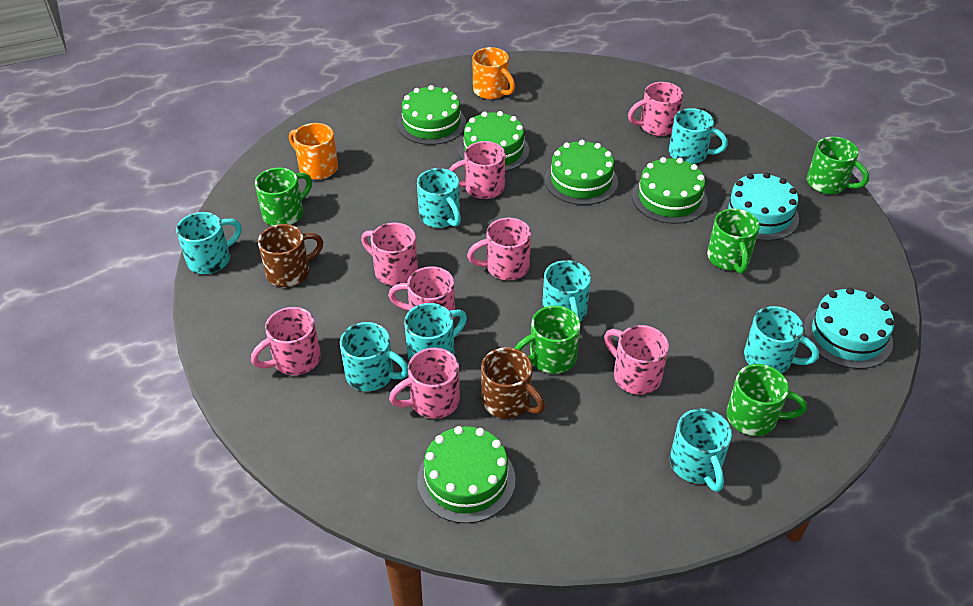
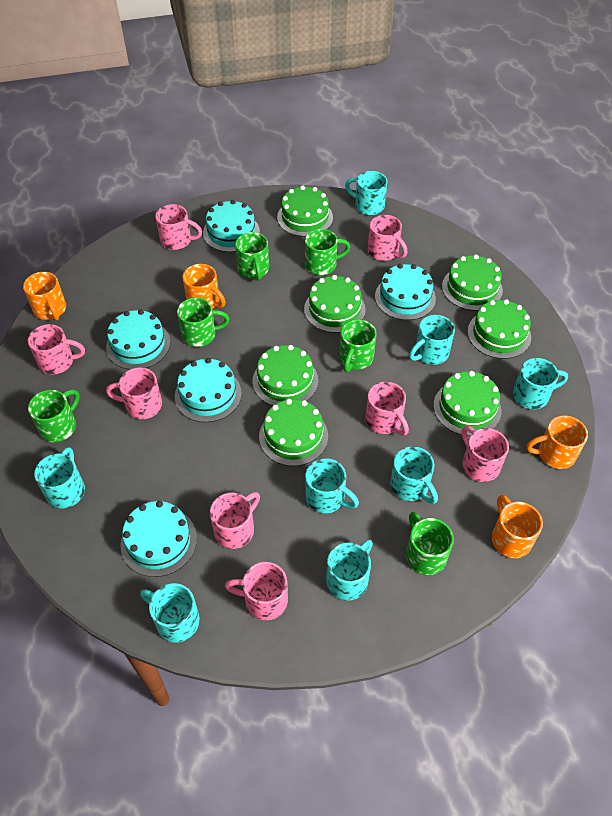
brown mug: [258,224,323,287] [481,347,545,418] = 2 -> none = 0
green cake: [397,85,466,145] [417,426,515,523] [459,111,529,172] [545,140,618,205] [632,157,708,224] = 5 -> [252,345,318,406] [259,399,328,466] [277,186,333,237] [304,275,366,333] [433,371,502,436] [442,254,503,311] [467,299,531,359] = 7
green mug: [255,168,312,226] [514,306,581,374] [707,209,760,274] [726,364,807,436] [807,137,869,194] = 5 -> [28,389,80,442] [177,298,230,347] [235,232,269,281] [305,229,350,275] [339,319,376,372] [406,512,454,575] = 6
orange mug: [289,123,338,180] [472,47,515,99] = 2 -> [23,272,66,321] [183,264,226,309] [492,495,543,558] [526,415,588,469] = 4
turquoise cake: [721,172,799,241] [804,288,894,369] = 2 -> [106,309,170,370] [120,501,197,577] [175,358,242,422] [203,200,260,252] [375,264,436,320] = 5

